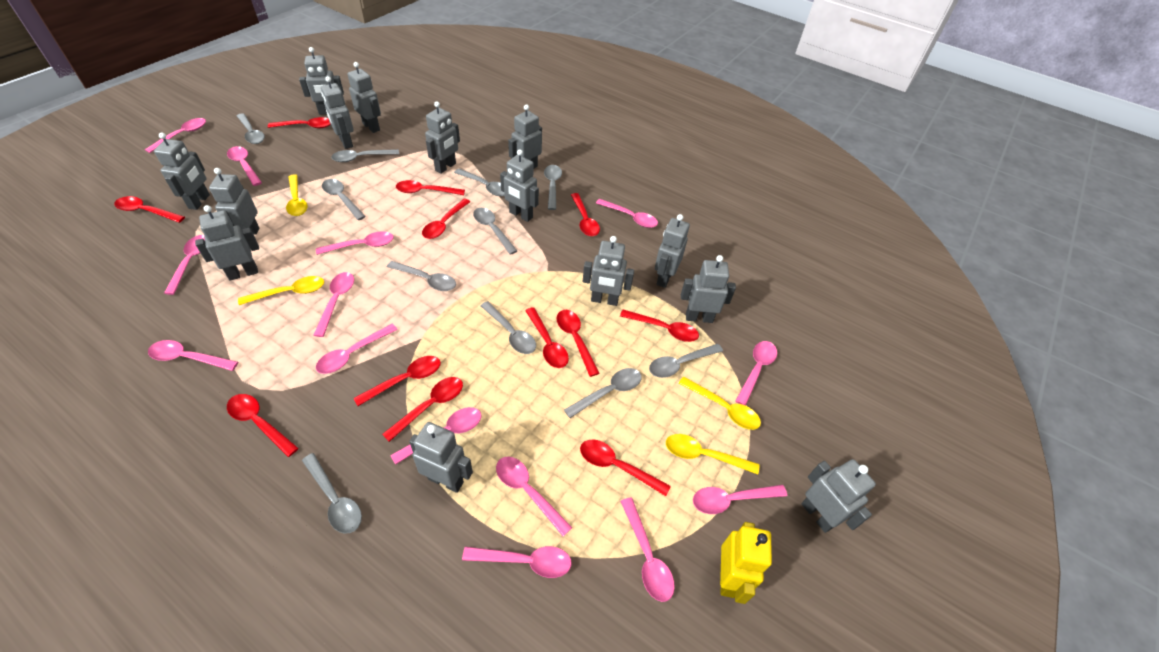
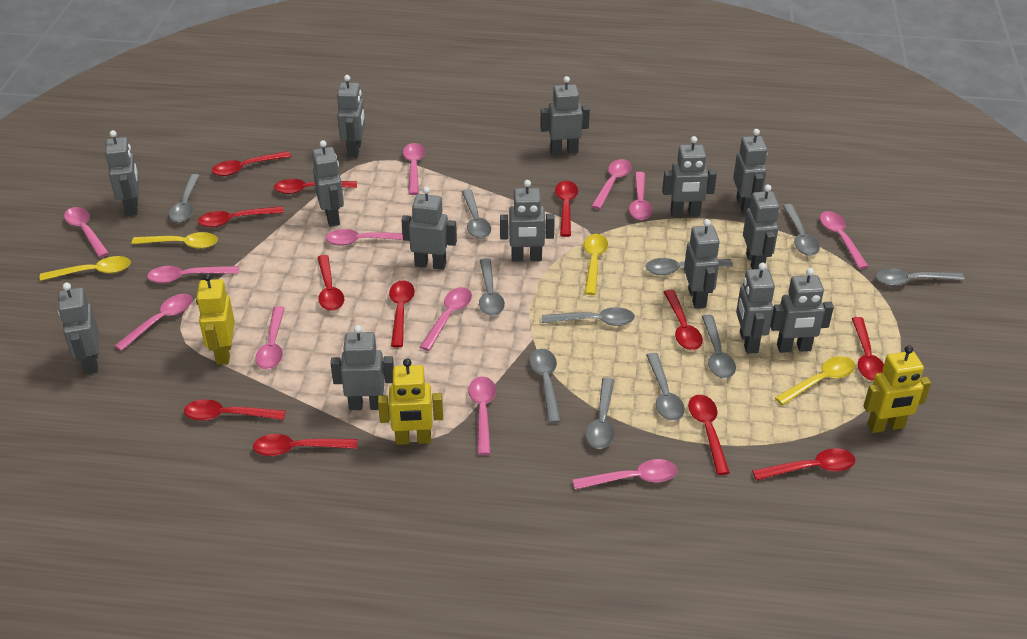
pink spoon: [145,118,206,153] [148,340,238,371] [164,235,205,295] [227,146,262,186] [313,272,354,337] [316,231,394,255] [316,324,398,374] [390,407,482,465] [462,546,572,578] [496,457,572,536] [596,199,658,228] [620,497,675,602] [693,485,787,514] [735,341,777,406] = 14 -> [64,207,109,258] [115,294,192,351] [147,266,239,283] [255,306,285,369] [325,229,403,245] [403,143,425,195] [420,287,472,351] [468,376,496,455] [573,459,677,490] [591,159,632,209] [629,172,652,220] [820,211,869,269] = 12
yellow robot: [720,522,772,604] = 1 -> [196,273,235,365] [378,359,443,445] [864,345,931,433] = 3

